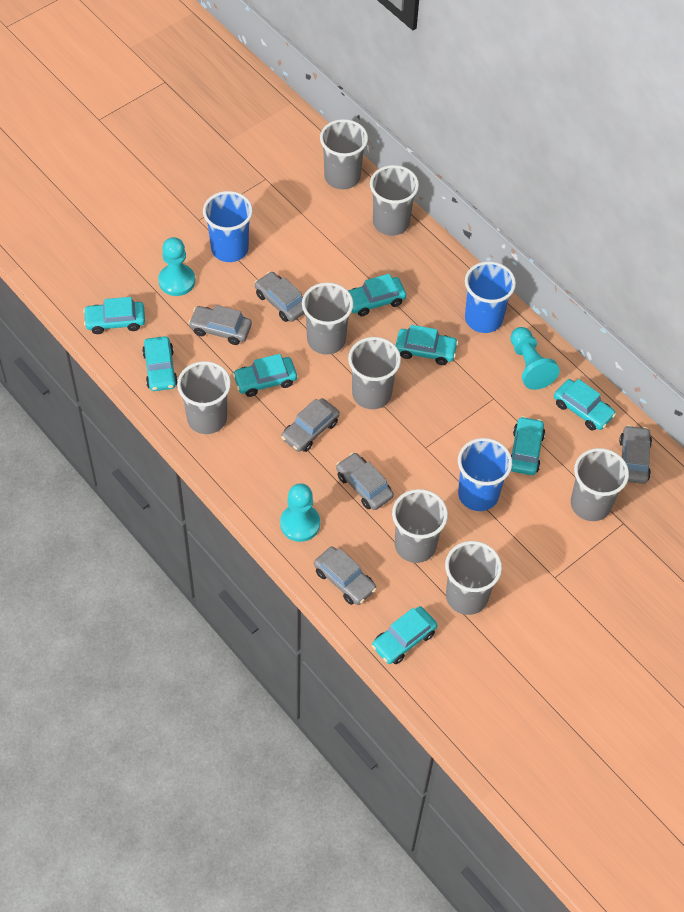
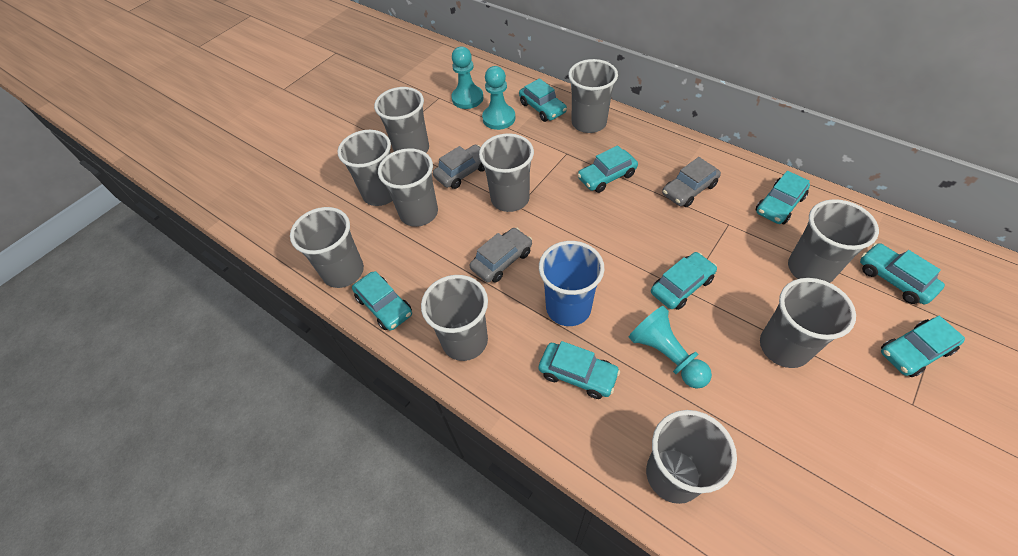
blue cup: [203,191,253,262] [458,438,512,511] [465,261,516,333] = 3 -> [539,241,604,326] = 1
grey car: [188,305,252,345] [255,272,305,322] [281,398,340,452] [314,546,376,605] [336,453,394,510] [619,425,652,484] = 6 -> [433,145,485,189] [470,228,532,283] [662,157,721,207] = 3
grey cup: [177,361,231,434] [302,282,353,355] [320,119,368,189] [348,337,401,409] [370,165,419,236] [392,489,448,563] [445,541,502,615] [571,448,629,521] = 8 -> [290,207,364,288] [337,130,393,206] [374,87,429,153] [378,148,438,227] [421,275,488,361] [479,133,534,212] [568,59,618,133] [646,410,737,504] [760,278,856,368] [788,199,879,283] = 10

